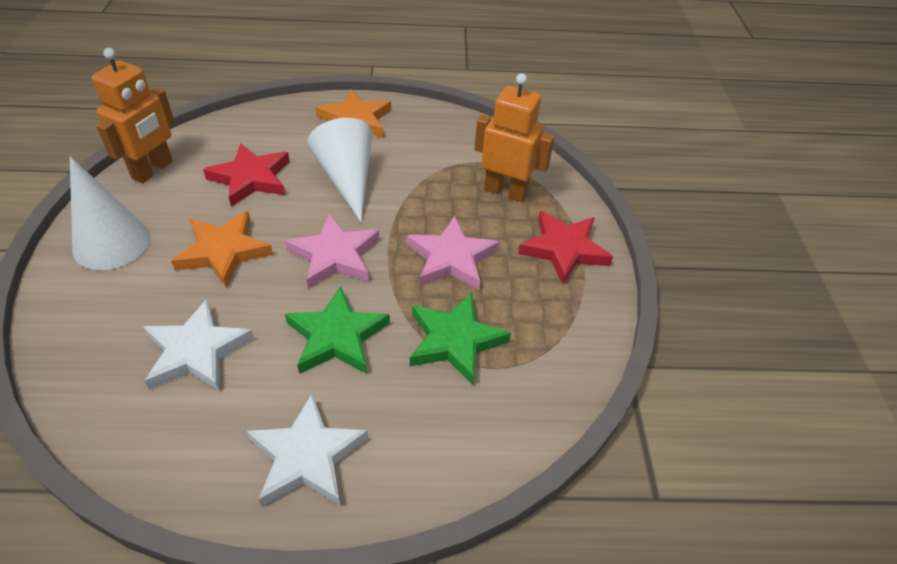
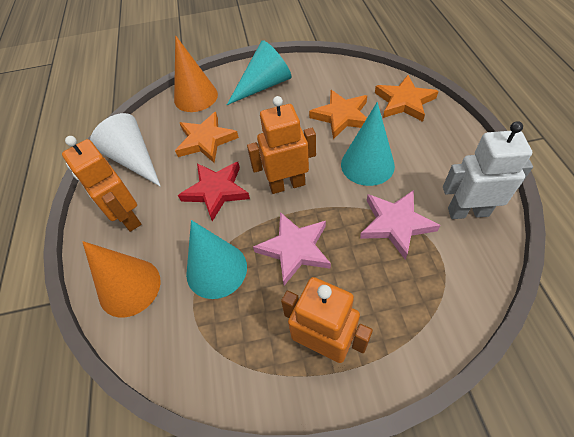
green star: [285,286,390,374] [410,293,511,385] = 2 -> none = 0
orange cone: none = 0 -> [82,241,161,318] [174,35,218,112] = 2
orange robot: [91,48,174,183] [475,73,555,202] = 2 -> [62,136,141,232] [247,96,316,194] [281,277,373,363] = 3
orange star: [171,211,273,288] [315,89,391,137] = 2 -> [175,112,239,163] [309,90,367,139] [375,75,438,122] = 3
red star: [203,143,290,207] [518,211,613,284] = 2 -> [178,162,250,221] = 1
turquoise cone: none = 0 -> [186,220,247,299] [227,40,291,105] [341,102,395,186] = 3
white cone: [70,156,150,270] [307,118,372,222] = 2 -> [90,113,161,187] = 1
white robot: none = 0 -> [443,121,533,219] = 1
white star: [144,299,254,392] [247,394,369,507] = 2 -> none = 0

